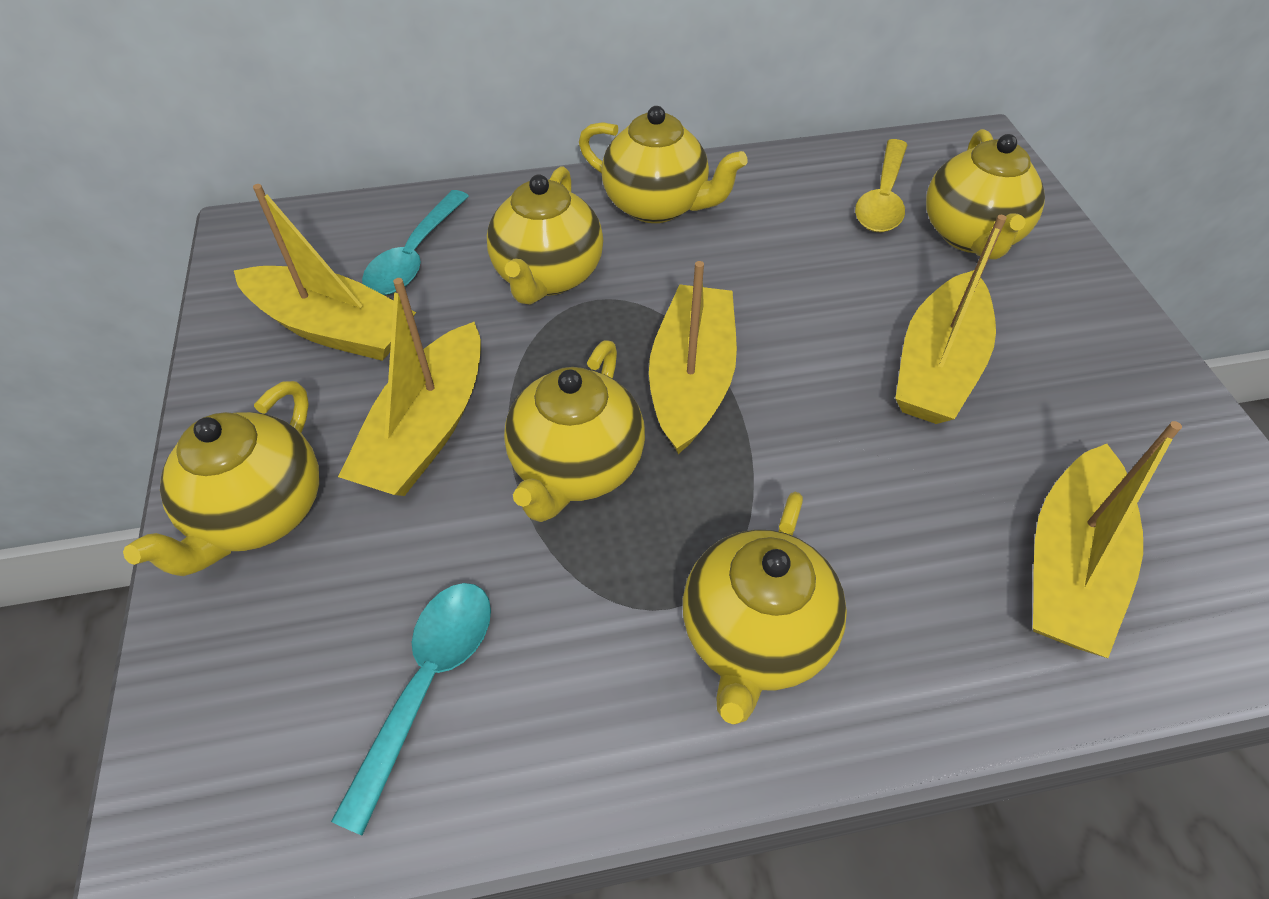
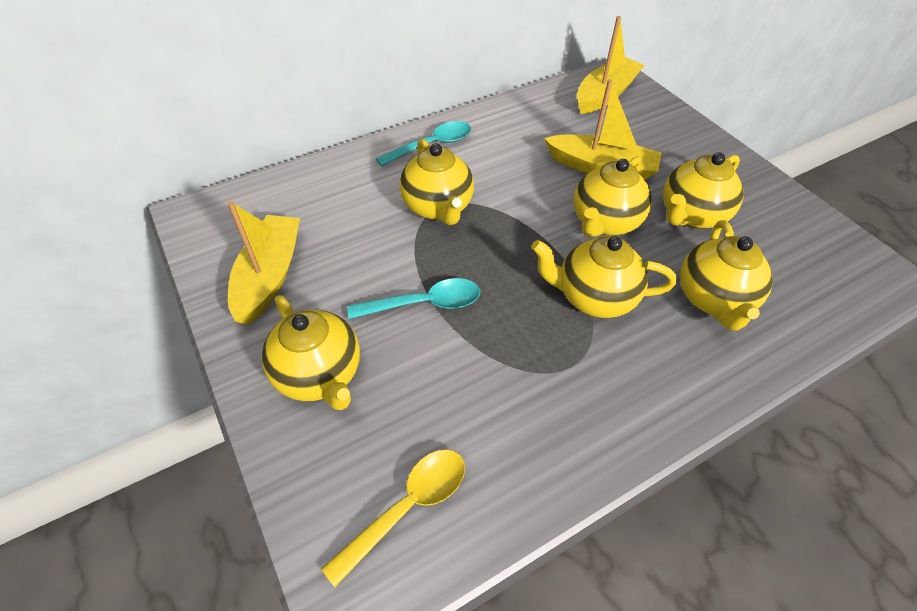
yellow boat: [234,184,416,361] [338,278,481,496] [649,261,737,454] [895,215,1007,424] [1033,421,1182,658] = 5 -> [228,201,300,325] [544,79,661,180] [577,16,644,114] = 3

